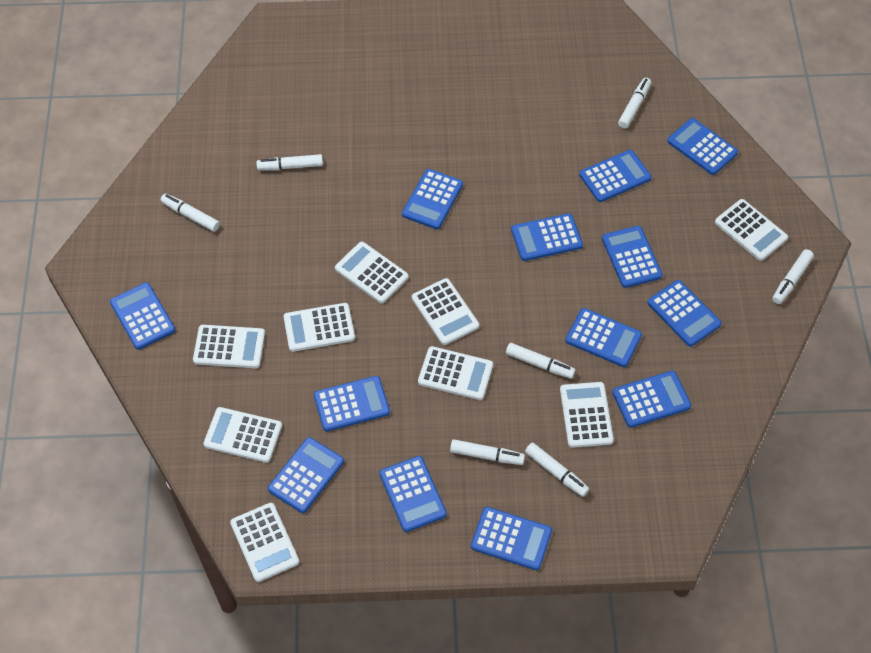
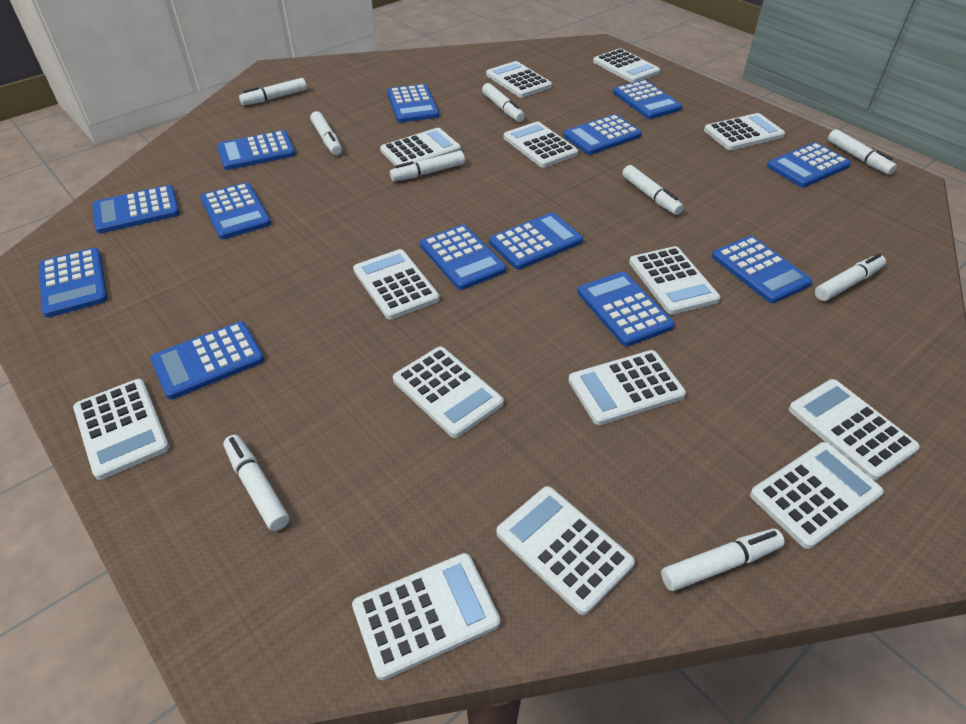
white calculator: [193,325,265,368] [203,407,282,463] [230,503,299,582] [283,303,355,352] [335,242,409,304] [412,278,479,345] [418,346,493,400] [560,382,614,448] [715,199,788,261] = 9 -> [73,379,169,480] [352,553,500,680] [353,249,440,320] [380,128,461,166] [393,347,504,438] [486,61,552,98] [496,486,635,615] [504,122,578,168] [568,350,686,425] [593,49,660,83] [629,246,720,315] [704,113,785,150] [750,442,884,549] [789,379,920,480] = 14
white marker: [161,193,220,232] [256,154,323,170] [450,439,525,465] [506,343,576,379] [525,443,589,497] [618,78,651,129] [772,249,814,304] = 7 -> [223,435,289,531] [239,78,307,105] [310,111,342,155] [390,151,465,181] [482,83,525,122] [622,165,684,215] [661,528,785,591] [815,254,886,301] [828,129,897,175] = 9

